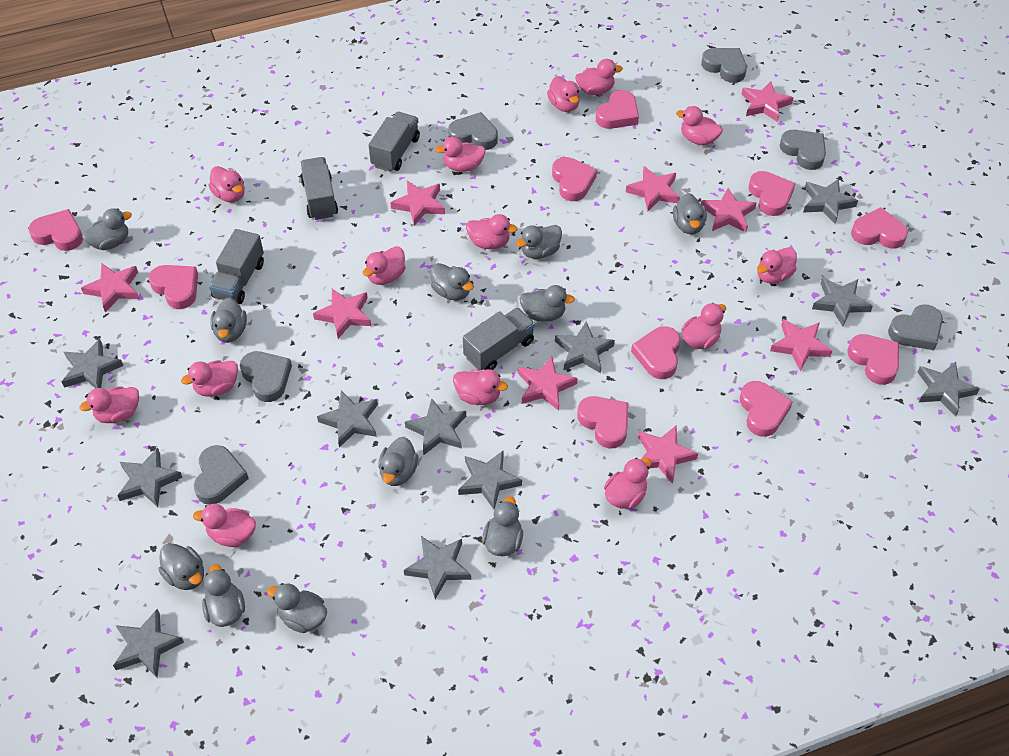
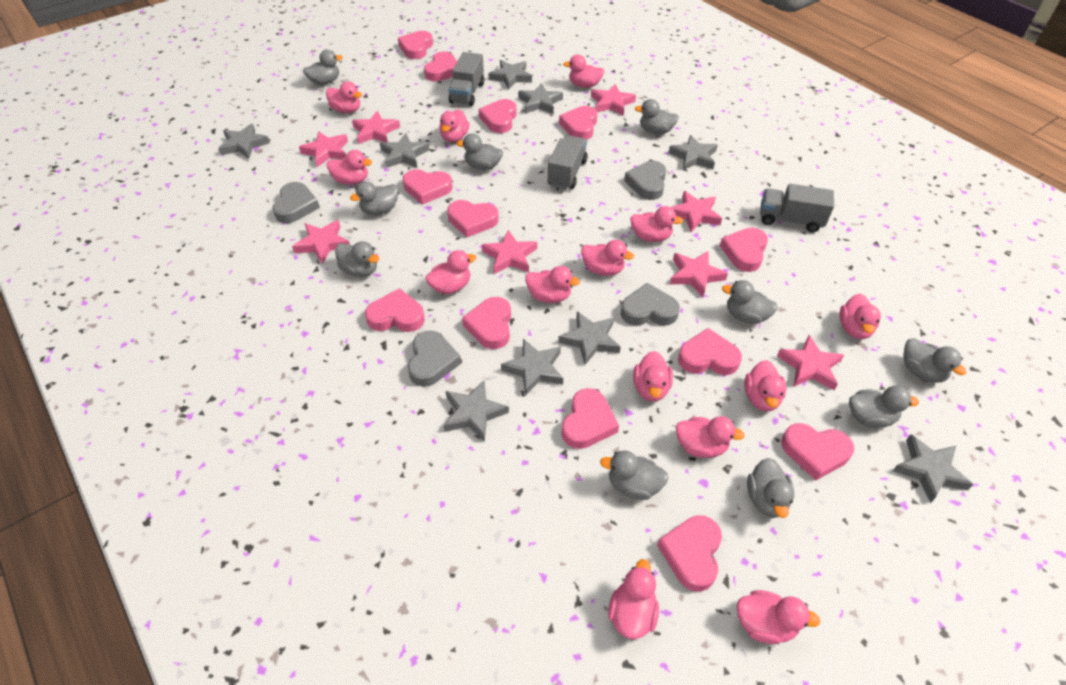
grey duck: [82,208,132,250] [158,543,204,590] [202,564,245,627] [210,298,247,343] [267,583,327,633] [378,437,418,486] [431,263,474,300] [482,496,523,556] [516,225,562,259] [519,285,575,322] [673,193,707,234] = 11 -> [303,50,343,85] [335,241,379,277] [350,181,399,215] [456,133,503,170] [600,450,668,500] [635,99,679,134] [722,280,778,324] [747,458,794,518] [849,386,919,428] [904,338,966,383] = 10
grey heart: [194,445,249,505] [240,351,292,402] [448,112,498,150] [701,48,747,83] [780,130,826,170] [888,304,943,350] = 6 -> [273,182,320,223] [408,331,461,387] [621,283,680,326] [624,161,666,200] = 4
grey star: [62,339,124,389] [113,609,184,677] [117,448,183,507] [317,391,378,448] [404,536,471,599] [405,398,466,456] [458,450,522,510] [555,322,615,373] [803,179,858,224] [812,277,873,326] [917,362,980,417] = 11 -> [218,124,270,159] [380,133,429,168] [444,380,509,442] [488,60,532,90] [501,339,563,396] [518,83,563,114] [558,311,621,365] [668,135,718,170] [893,434,973,503] = 9
grey truck: [209,229,264,304] [300,157,338,220] [368,112,420,172] [463,307,535,370] = 4 -> [449,52,484,106] [547,135,588,189] [760,184,834,232] = 3
pink heart: [29,209,83,251] [149,265,198,309] [552,157,597,201] [577,396,628,448] [596,90,639,129] [631,326,681,379] [740,381,793,437] [748,171,796,216] [847,334,899,385] [851,207,908,249] = 10 -> [365,288,425,332] [398,31,433,59] [403,169,452,205] [424,51,457,81] [447,200,499,238] [462,297,511,349] [478,99,517,133] [559,106,597,140] [561,388,619,449] [657,515,722,592] [678,328,742,375] [720,228,768,272] [781,423,854,480] = 13
pink star: [81,263,140,313] [313,289,371,339] [390,181,445,226] [518,356,578,411] [626,166,680,211] [638,426,698,484] [701,188,756,232] [741,81,794,122] [770,319,832,371] = 9 -> [292,220,350,264] [299,131,348,167] [352,111,400,144] [481,230,537,274] [591,84,636,116] [670,251,728,297] [671,191,722,232] [777,335,844,390] = 8

